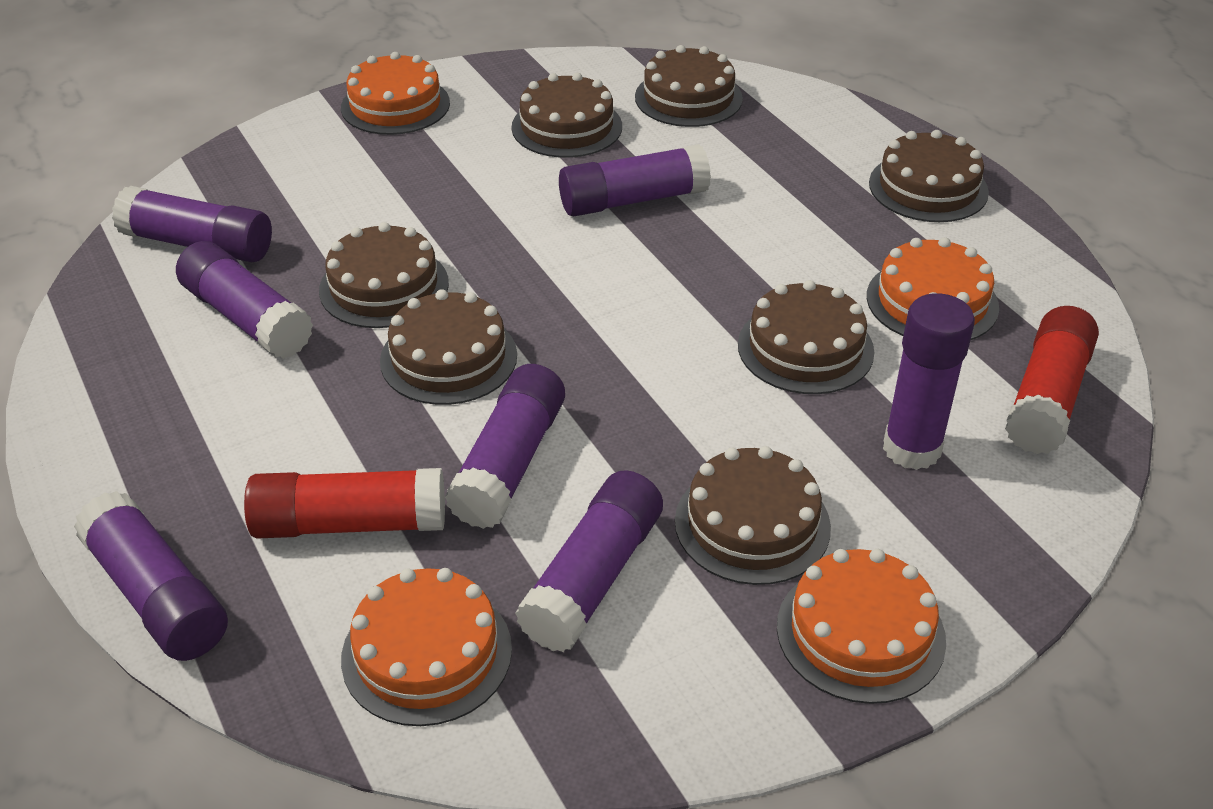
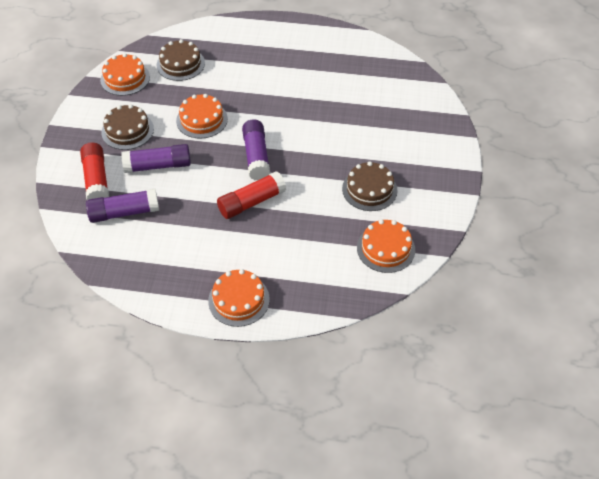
brown cake: [319,222,449,328] [380,289,517,405] [511,73,622,158] [635,45,743,127] [675,446,831,585] [738,280,875,394] [869,130,989,222] = 7 -> [102,104,154,150] [157,39,205,81] [342,161,398,211] = 3
purple glue stick: [74,491,228,661] [112,186,272,262] [176,241,313,359] [445,364,565,529] [515,470,663,652] [559,144,711,216] [883,293,975,470] = 7 -> [86,189,159,223] [121,144,191,173] [242,119,270,180] = 3

